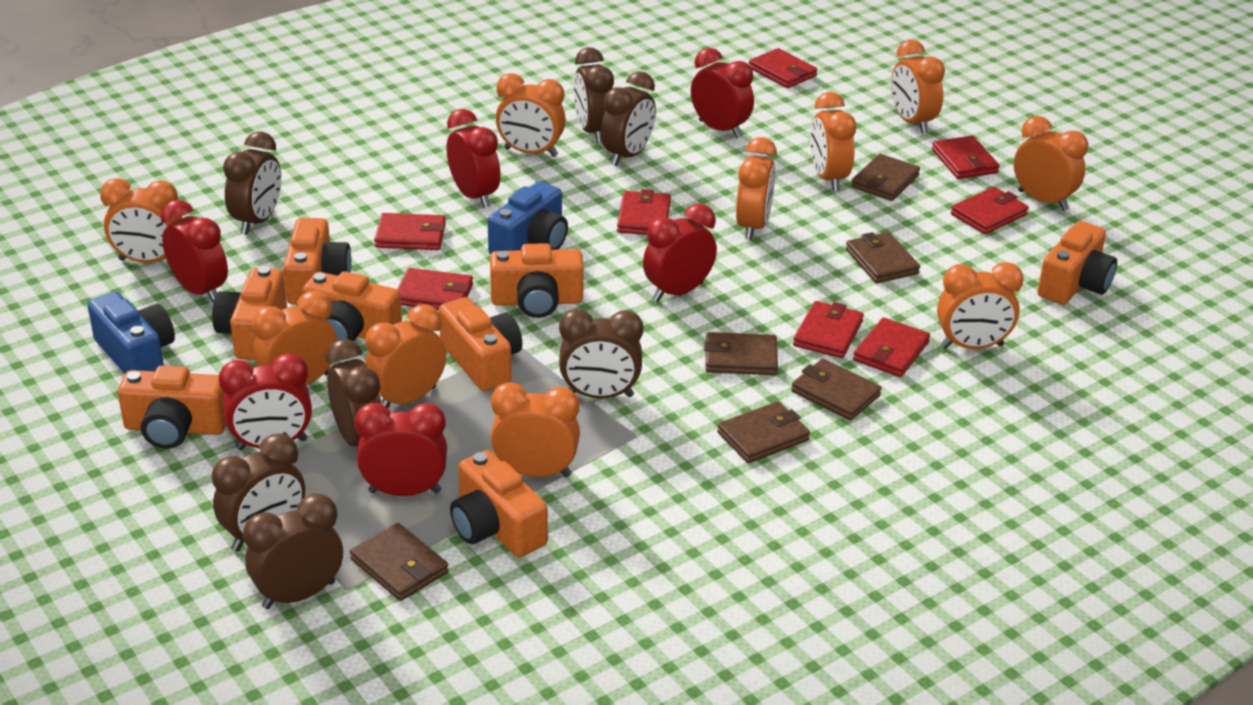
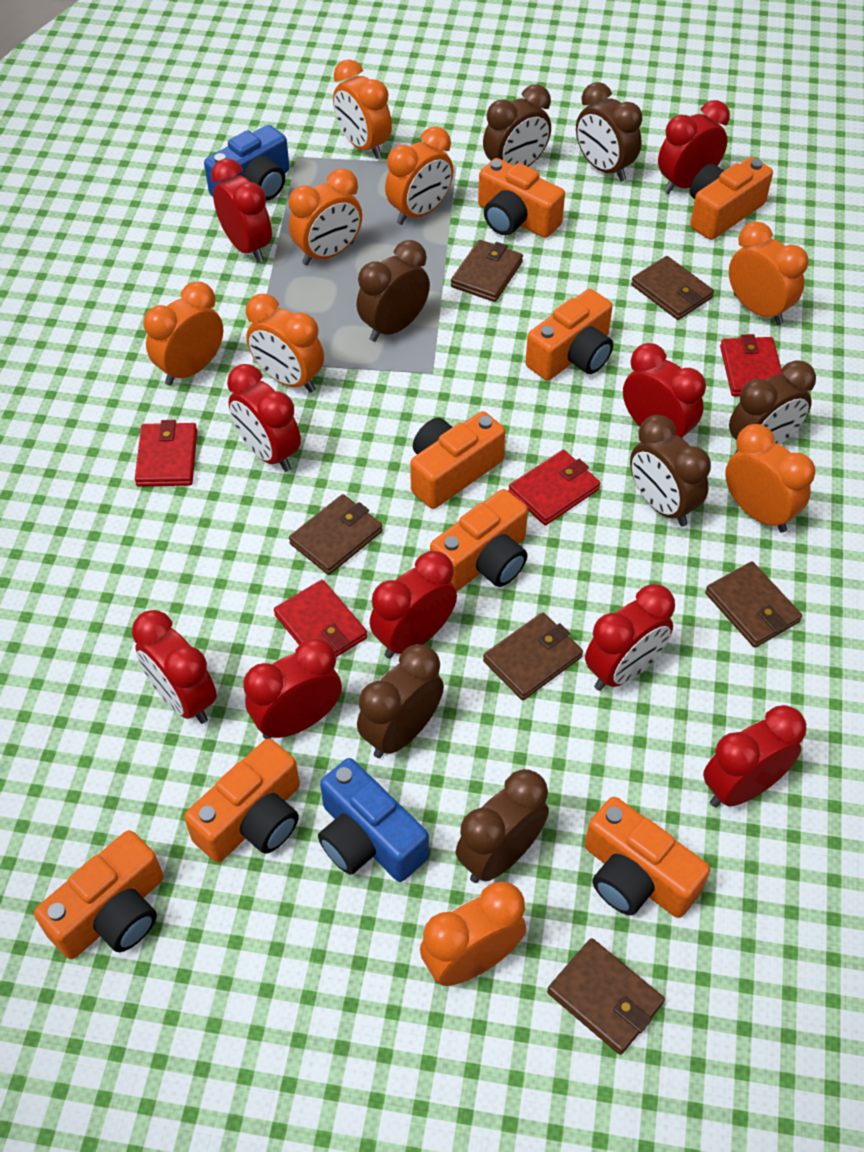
orange clock: [100,178,182,263] [252,291,337,385] [365,304,446,408] [491,382,580,477] [496,73,566,157] [736,137,777,240] [810,92,856,191] [891,40,945,134] [937,262,1024,349] [1014,116,1088,211] = 10 -> [143,281,223,386] [246,294,324,393] [289,169,362,265] [333,59,392,159] [385,126,453,225] [420,882,526,986] [725,424,815,533] [729,221,808,325] = 8
red clock: [160,200,228,302] [219,353,312,450] [355,403,447,496] [447,109,500,208] [643,203,717,302] [691,48,754,138] = 6 -> [132,610,217,724] [211,158,272,263] [227,364,301,472] [244,638,342,739] [370,551,457,659] [585,584,675,691] [623,343,706,439] [658,100,730,194] [703,705,806,807] = 9
red wallet: [374,213,446,250] [397,268,473,310] [617,189,671,235] [749,48,817,88] [793,301,864,358] [853,317,930,377] [932,136,1000,179] [951,187,1029,234] = 8 -> [135,420,197,487] [274,580,367,657] [508,450,600,525] [720,334,783,397] = 4

